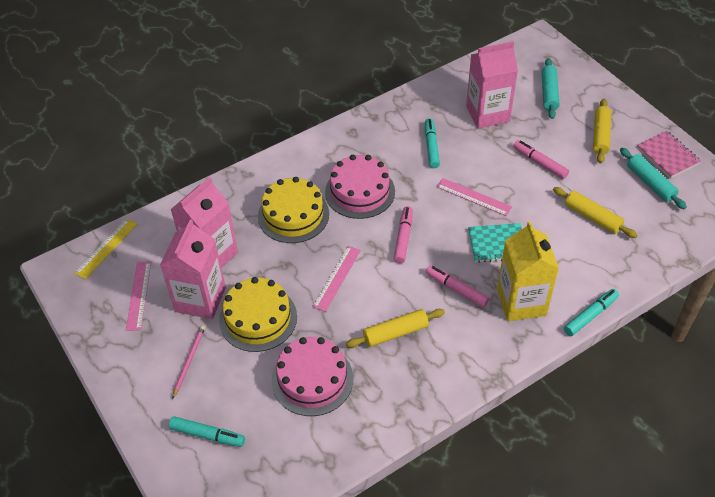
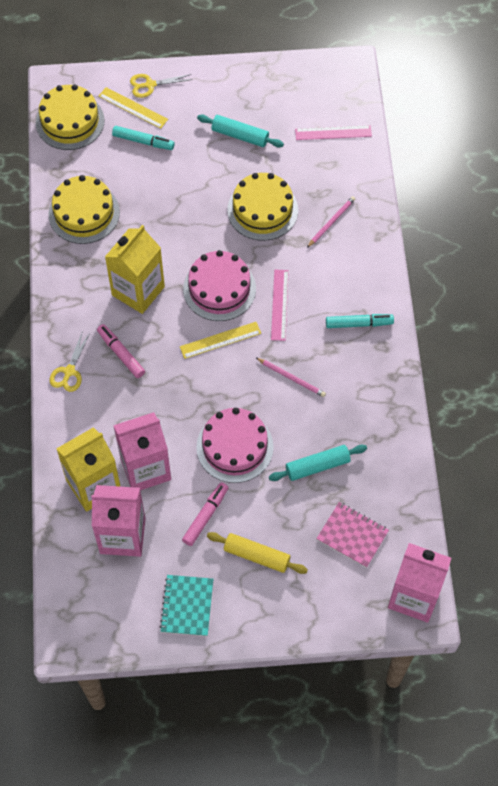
pink marker: [394,206,413,263] [426,265,489,307] [513,140,569,179] = 3 -> [97,324,145,378] [182,482,229,546] = 2
pink pencil: [172,325,205,399] = 1 -> [256,358,326,397] [307,196,355,248] = 2
pink ruler: [126,262,151,331] [312,246,361,312] [436,178,512,216] = 3 -> [271,270,289,341] [295,125,372,140] = 2
turquoise marker: [169,416,245,447] [425,118,440,168] [564,289,619,336] = 3 -> [112,126,175,150] [326,314,394,328] = 2
yellow cake: [219,277,297,352] [258,177,329,243] = 2 -> [36,84,105,150] [49,175,120,244] [227,173,298,241] = 3
yellow carton: [497,221,559,321] = 1 -> [56,427,121,512] [105,225,165,314] = 2
yellow rolling pin: [346,309,445,348] [553,187,637,238] [593,99,611,164] = 3 -> [207,532,308,574] = 1
yellow ruler: [75,219,137,279] = 1 -> [99,87,168,129] [180,322,261,359] = 2
yellow scissors: none = 0 -> [50,331,90,392] [130,74,193,98] = 2

